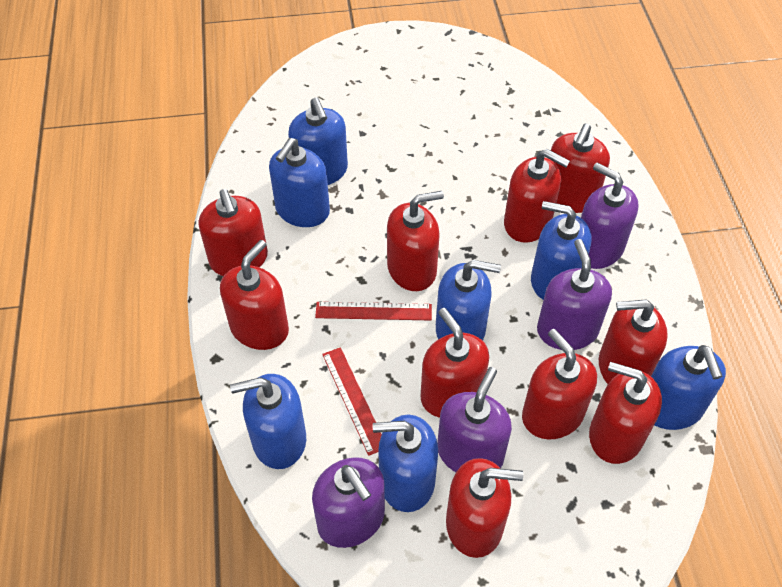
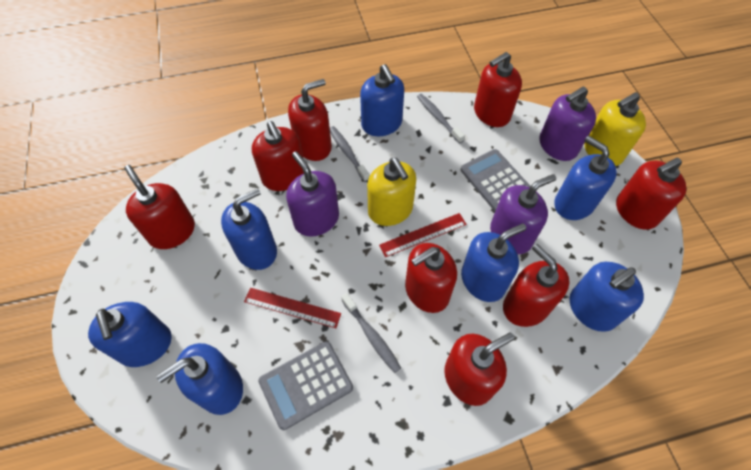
grey calculator: none = 0 -> [258,341,353,430] [461,149,530,211] = 2
grey toothbrush: none = 0 -> [330,126,370,182] [341,293,401,373] [417,94,465,144] = 3
purple soap dispenser: [312,457,385,548] [437,367,512,472] [537,239,612,350] [581,163,639,269] = 4 -> [286,151,339,237] [490,174,556,254] [540,86,596,161] = 3
red soap dispenser: [199,189,268,276] [220,240,289,350] [387,191,444,291] [421,308,489,418] [446,458,523,558] [504,149,570,243] [522,329,597,440] [551,123,610,213] [589,362,662,464] [599,300,668,384] = 10 -> [124,165,195,249] [252,121,304,191] [288,79,332,161] [405,243,457,313] [444,332,515,406] [474,52,522,127] [503,244,569,327] [616,158,686,230] = 8
yellow soap dispenser: none = 0 -> [367,158,416,226] [584,92,646,166] = 2

